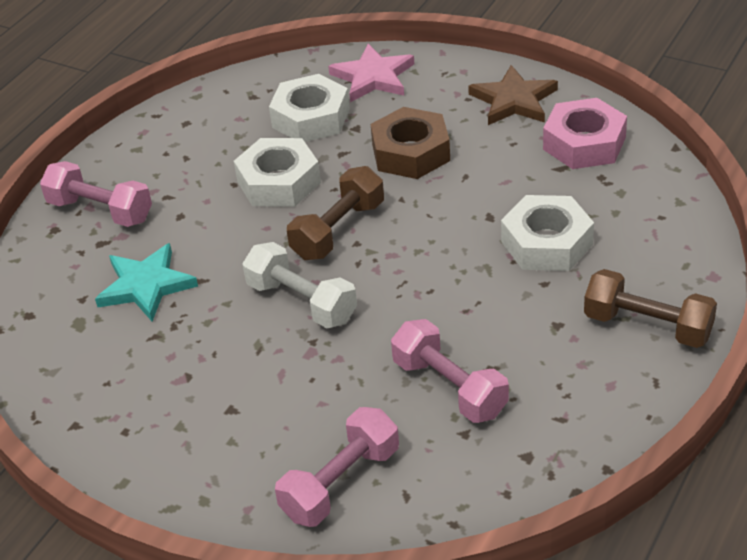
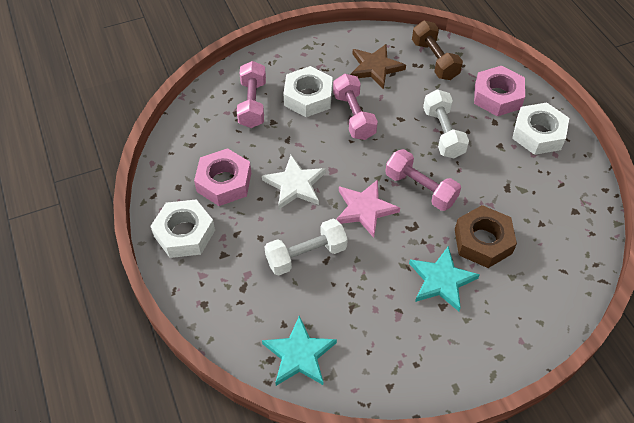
brown dumbbell: [287,166,384,260] [584,269,717,348] = 2 -> [412,20,463,80] = 1
pink nut: [543,98,627,169] = 1 -> [194,148,251,206] [474,66,525,116] = 2
turquoise star: [95,243,198,321] = 1 -> [262,315,337,386] [409,246,480,311] = 2
white dumbbell: [242,242,357,328] = 1 -> [265,219,348,276] [423,89,469,158] = 2
white star: none = 0 -> [262,155,326,209] = 1

